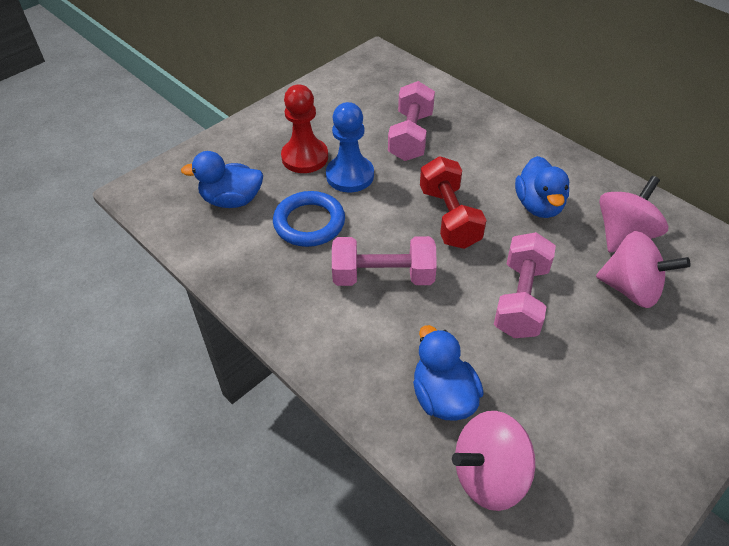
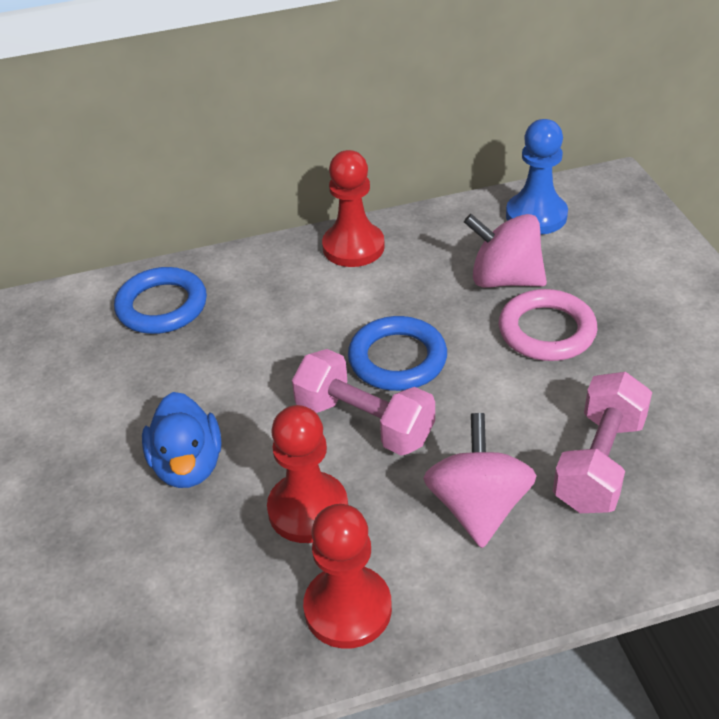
blue duck: [181,151,263,208] [413,325,484,421] [515,156,569,218] = 3 -> [142,392,221,488] = 1
blue ring: [273,191,345,247] = 1 -> [114,267,207,334] [348,316,447,391] = 2
pink dumbbell: [332,236,437,286] [388,81,435,161] [494,232,556,338] = 3 -> [292,349,435,456] [553,372,652,513] = 2
pink ring: none = 0 -> [499,289,598,361] = 1
pink spinning top: [452,411,535,511] [596,231,691,308] [599,176,668,253] = 3 -> [423,413,536,548] [464,214,547,288] = 2
red dumbbell: [420,156,487,249] = 1 -> none = 0
red pawn: [281,85,328,173] = 1 -> [267,405,348,543] [303,504,392,649] [322,150,385,267] = 3

